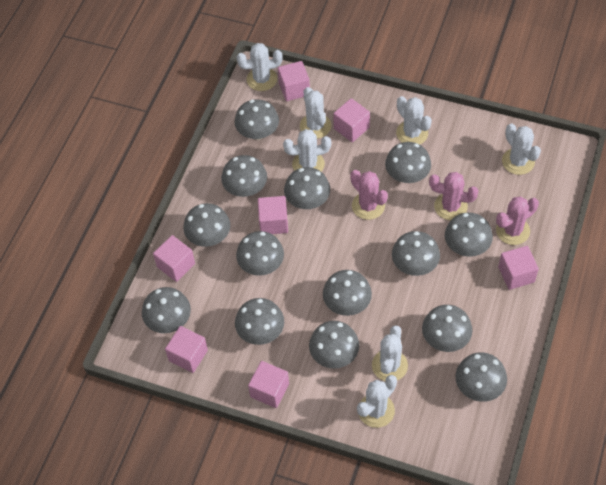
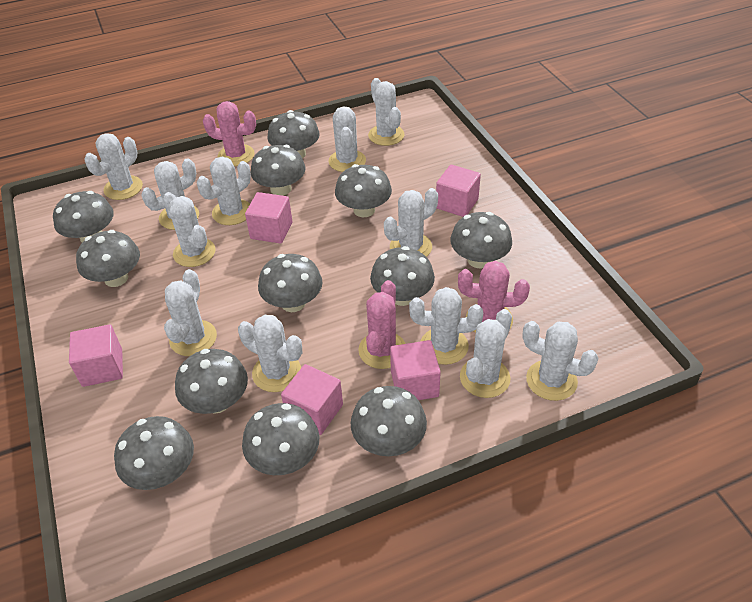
grey mushroom: [142,287,191,333] [183,203,230,247] [221,155,267,197] [235,99,279,140] [235,298,284,345] [236,231,284,276] [284,167,330,209] [309,321,359,369] [323,270,372,316] [385,142,431,183] [392,231,440,276] [422,305,472,352] [445,213,493,257] [455,352,507,402] = 14 -> [53,191,114,242] [76,230,140,287] [114,416,194,490] [175,349,248,414] [242,403,319,475] [250,145,306,196] [258,254,323,312] [267,110,320,159] [335,164,392,217] [351,386,427,456] [370,246,435,306] [450,212,512,268] = 12
pink cube: [153,235,195,282] [165,326,208,373] [248,361,289,408] [258,196,288,234] [278,61,310,101] [333,98,370,142] [498,246,539,290] = 7 -> [69,324,123,387] [245,192,292,244] [281,364,343,435] [390,340,441,400] [436,165,481,217] = 5
white cactus: [236,43,283,91] [283,129,331,172] [300,87,331,139] [357,375,397,428] [372,325,408,381] [396,96,432,145] [502,123,541,175] = 7 -> [85,133,143,200] [141,158,199,230] [163,192,216,267] [164,269,217,356] [197,157,251,225] [238,315,302,392] [328,106,366,172] [368,78,404,146] [384,188,438,257] [409,287,483,365] [460,309,512,398] [522,321,599,401] = 12

